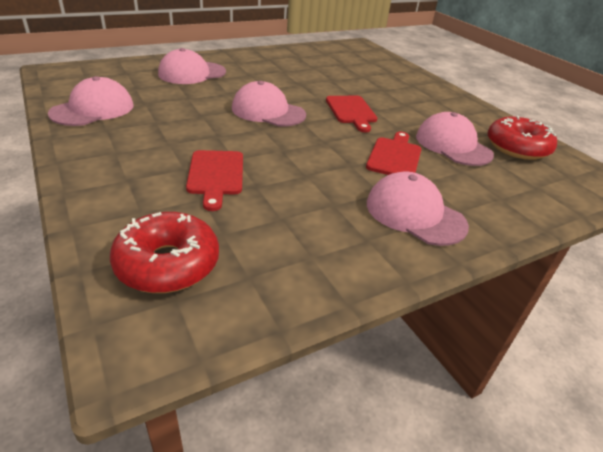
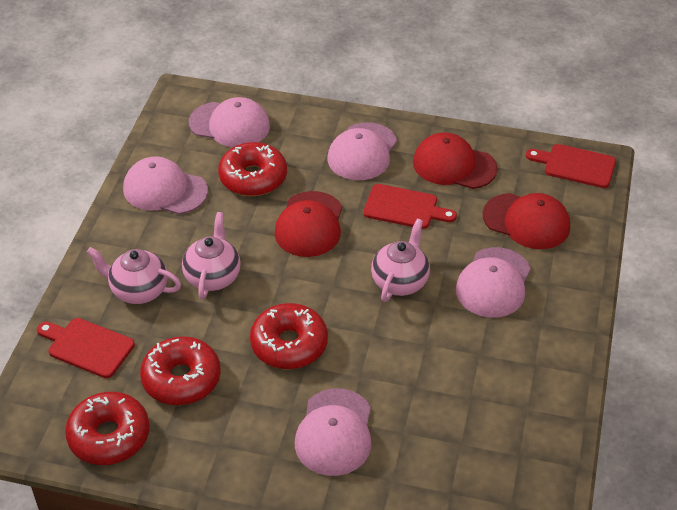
pink teapot: none = 0 -> [87,247,181,304] [182,212,241,299] [371,219,430,302] = 3
red cap: none = 0 -> [274,191,342,257] [413,132,498,189] [483,193,570,249] = 3
red donut: [110,212,219,293] [487,116,557,160] = 2 -> [65,392,150,465] [140,336,221,405] [218,142,287,196] [250,303,328,369] = 4

